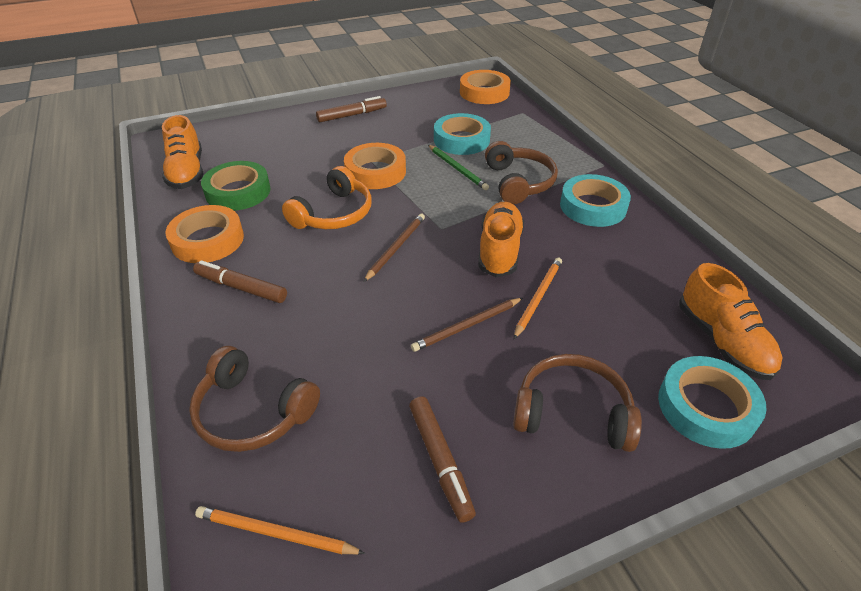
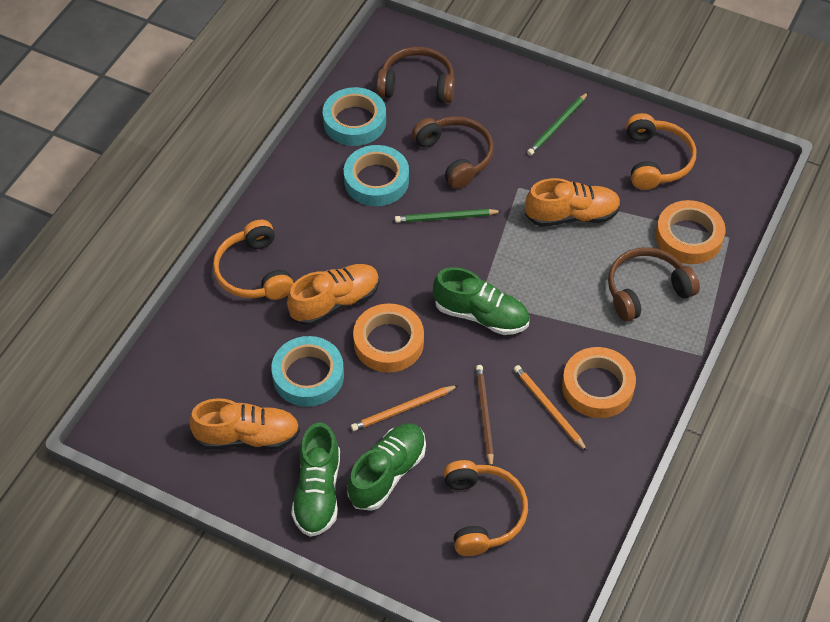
brown marker: [193,260,287,303] [316,96,387,122] [409,396,476,523] = 3 -> none = 0
brown pencil: [364,214,425,282] [411,298,523,352] = 2 -> [476,365,494,466] = 1
green pencil: [428,145,489,190] = 1 -> [395,209,502,223] [527,92,588,156] = 2
green shoe: none = 0 -> [291,423,340,537] [347,423,426,511] [433,267,529,335] = 3
green tape: [201,161,271,211] = 1 -> none = 0
orange headphones: [282,166,372,229] = 1 -> [213,220,294,300] [443,460,528,556] [626,113,696,190] = 3

